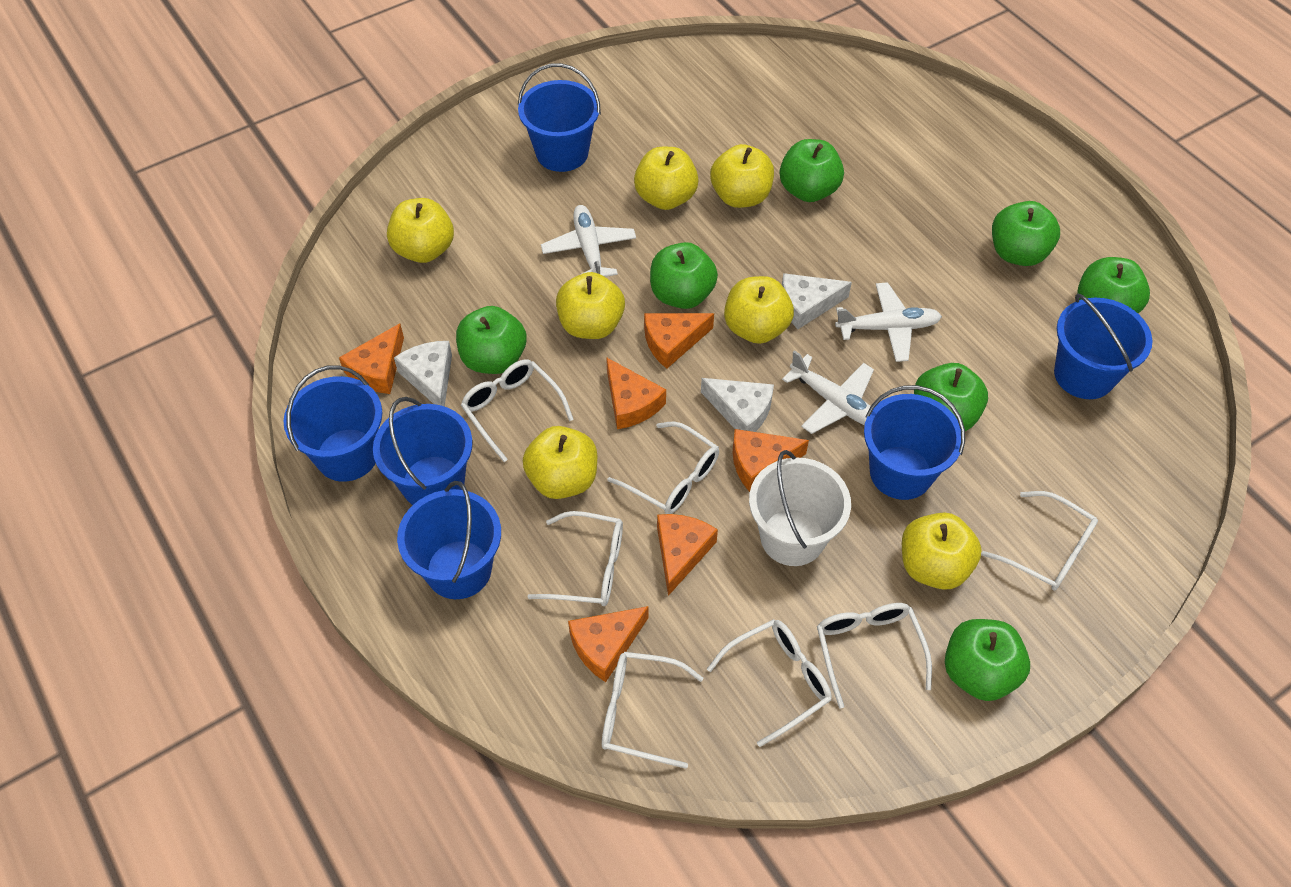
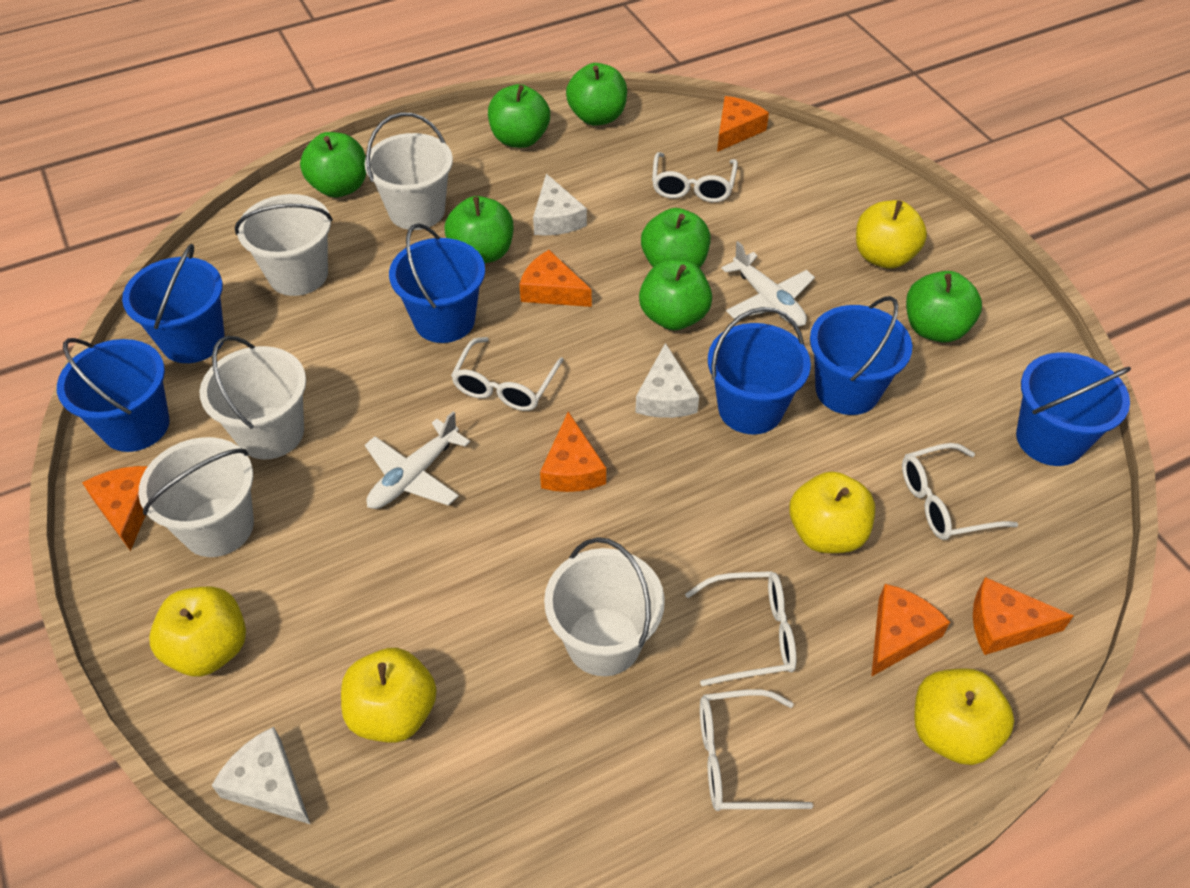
white bucket: [749,450,851,566] = 1 -> [138,437,254,557] [200,336,306,459] [235,194,333,296] [365,112,453,230] [544,537,665,676] = 5
white glasses: [461,359,574,462] [527,511,623,606] [602,652,703,769] [607,421,719,514] [707,619,832,747] [817,603,932,708] [981,491,1098,591] = 7 -> [451,337,564,411] [652,152,738,202] [685,571,796,686] [700,689,813,811] [902,443,1018,540] = 5
white plane: [541,205,636,277] [782,350,874,434] [835,282,942,362] = 3 -> [365,411,470,509] [721,241,815,327] = 2
yellow apple: [387,198,454,263] [523,426,597,499] [556,272,625,339] [634,147,699,210] [710,144,774,208] [724,276,794,344] [902,513,982,590] = 7 -> [149,587,246,677] [341,648,437,743] [789,471,875,553] [856,200,927,269] [914,668,1014,765] = 5

